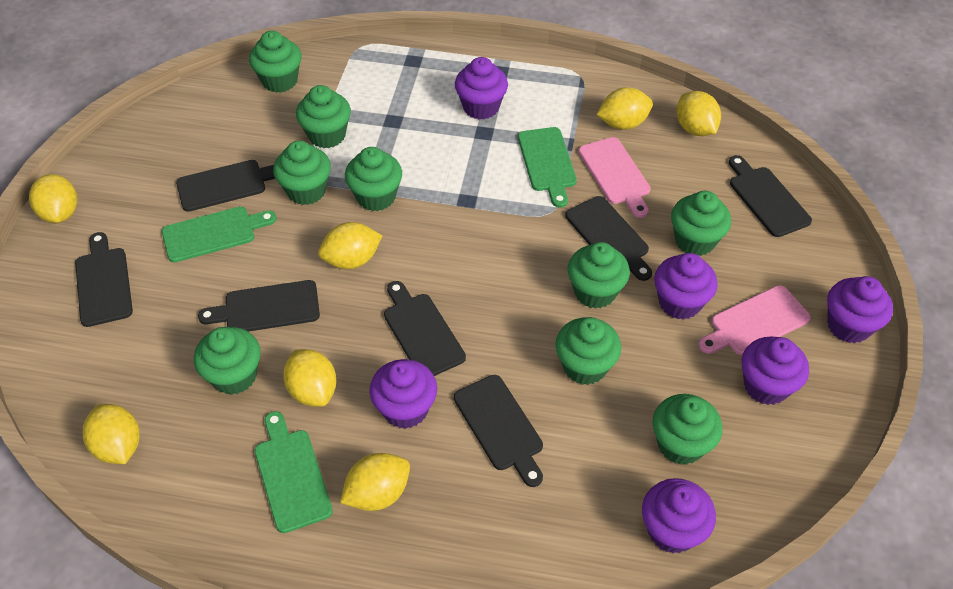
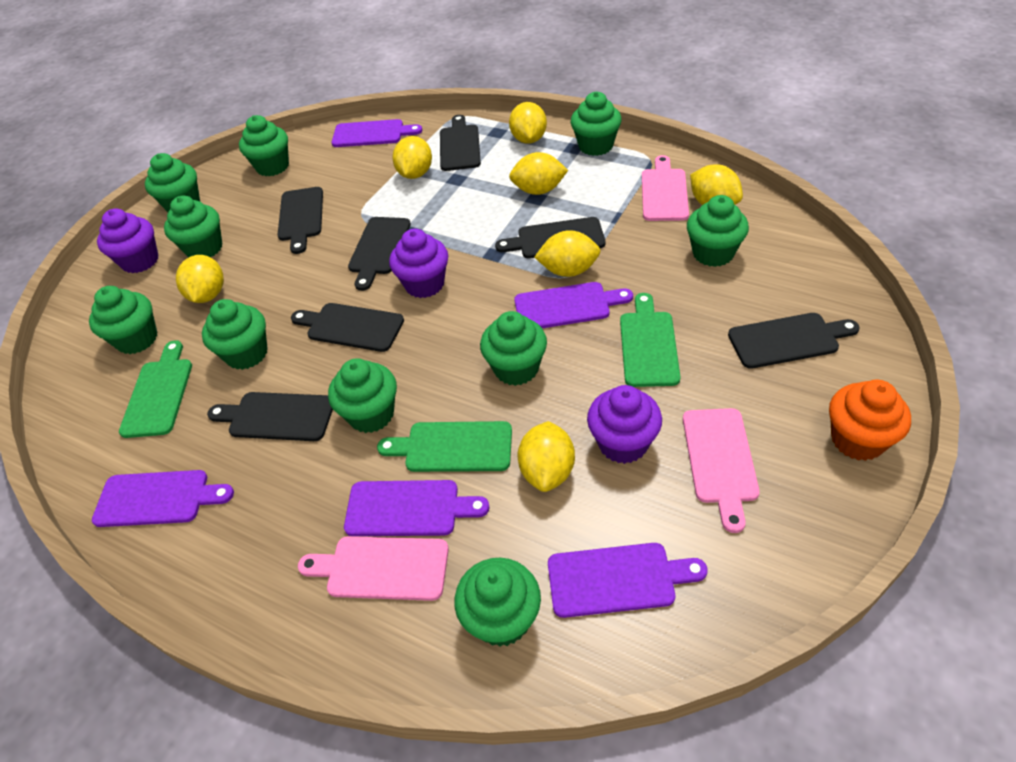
green cupcake: [194,327,261,395] [249,31,301,93] [273,141,331,205] [296,85,351,148] [345,147,402,211] [555,317,621,385] [568,242,630,309] [652,394,722,465] [671,191,731,256] = 9 -> [89,286,158,354] [145,153,200,212] [164,196,223,257] [202,299,268,370] [239,115,289,176] [328,358,397,433] [454,558,541,647] [480,311,547,386] [570,92,622,156] [687,195,749,267] = 10
orange cupcake: none = 0 -> [829,380,911,461] = 1
pink cutting board: [579,137,651,218] [699,285,811,355] = 2 -> [298,536,449,601] [642,155,689,221] [683,408,760,533] = 3
purple cupcake: [369,359,437,429] [455,57,508,120] [642,478,716,553] [654,253,718,320] [741,337,809,405] [827,276,893,343] = 6 -> [97,209,159,273] [389,229,448,298] [587,385,662,464] = 3
purple cutting board: none = 0 -> [92,470,234,527] [332,119,422,147] [344,480,490,536] [514,282,633,328] [548,543,708,618] = 5

